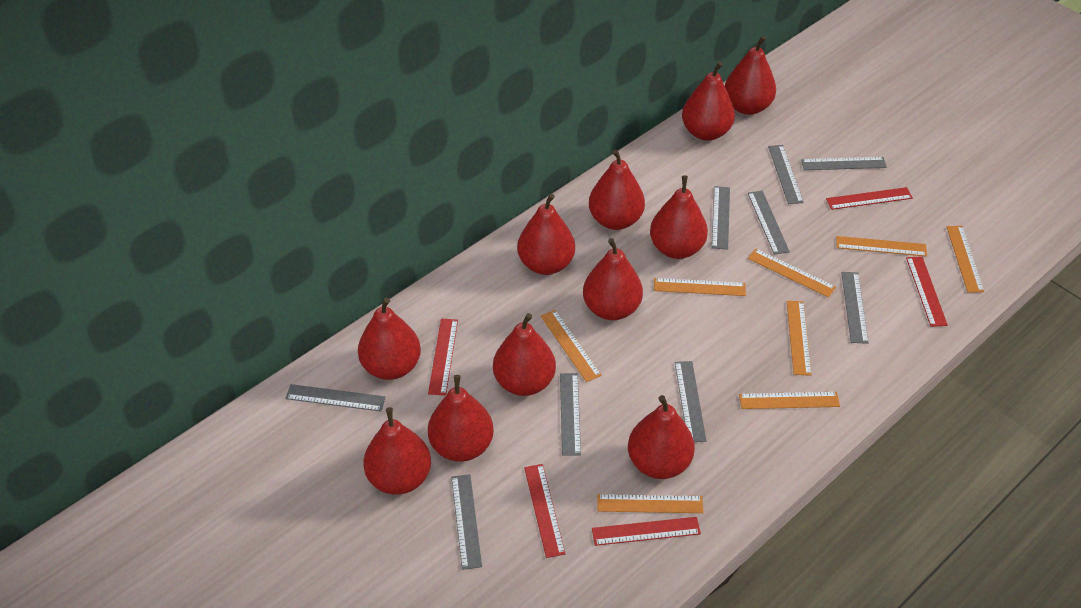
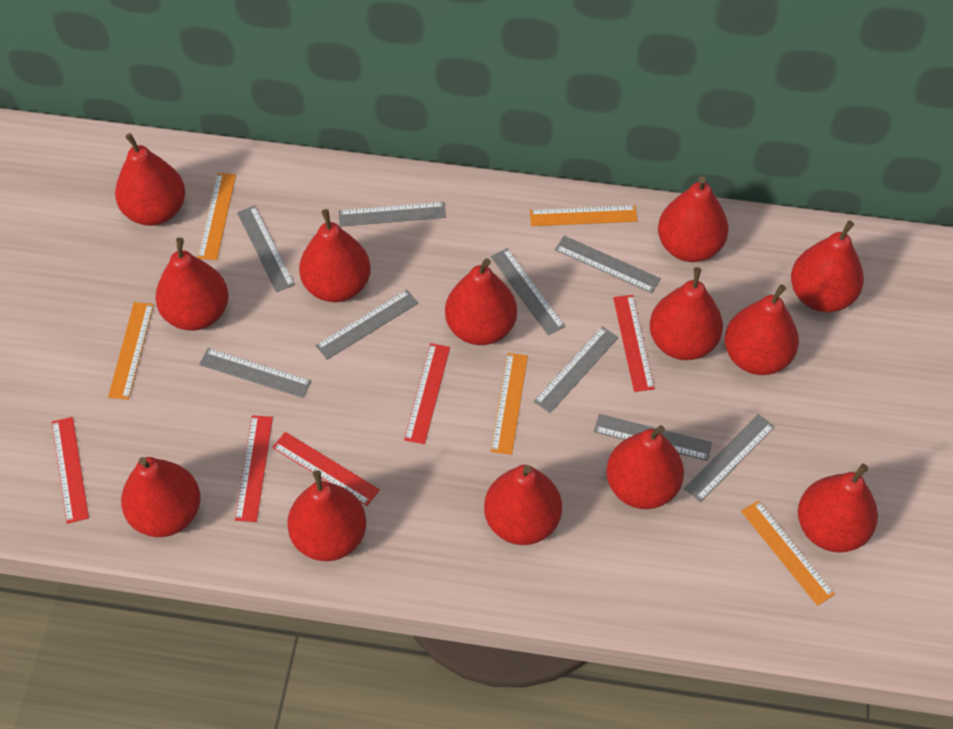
orange ruler: [541,310,602,382] [597,494,704,513] [654,278,746,296] [739,392,840,409] [748,248,836,298] [787,301,812,376] [836,236,927,257] [946,226,984,292] = 8 -> [108,302,154,400] [197,173,236,260] [491,353,528,455] [530,205,637,226] [741,500,835,606] = 5
red pear: [358,298,421,380] [363,407,431,495] [428,375,494,462] [493,313,556,396] [517,194,575,275] [583,238,643,320] [589,149,645,230] [628,395,695,479] [650,175,708,259] [682,62,735,141] [725,36,776,115] = 11 -> [115,133,185,226] [121,457,200,537] [155,237,229,331] [287,470,366,561] [299,209,371,302] [445,258,517,345] [484,465,562,545] [606,425,684,509] [650,267,723,360] [658,176,729,262] [725,284,799,375] [791,220,864,312] [798,464,878,553] = 13

